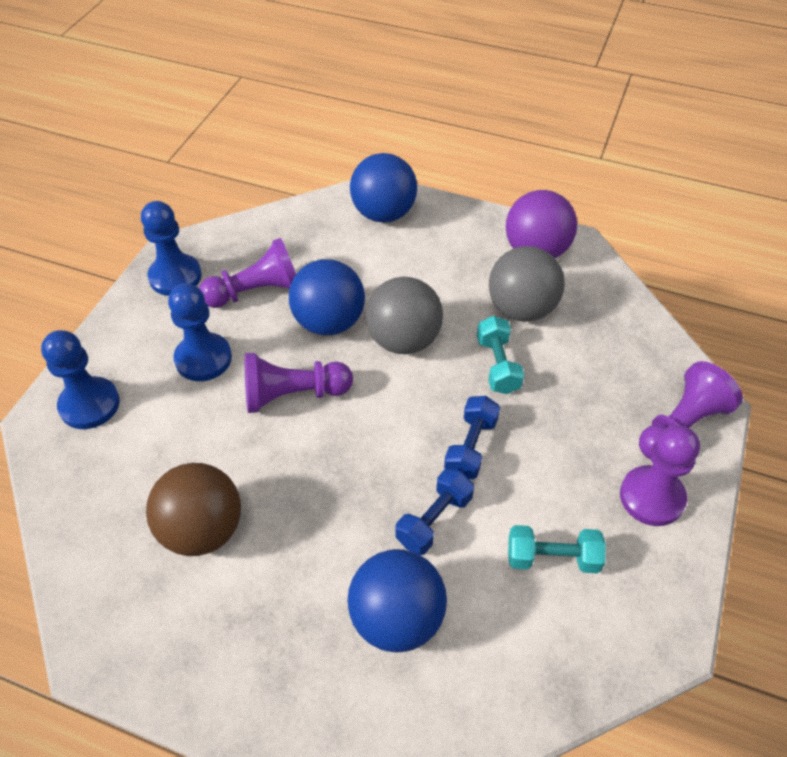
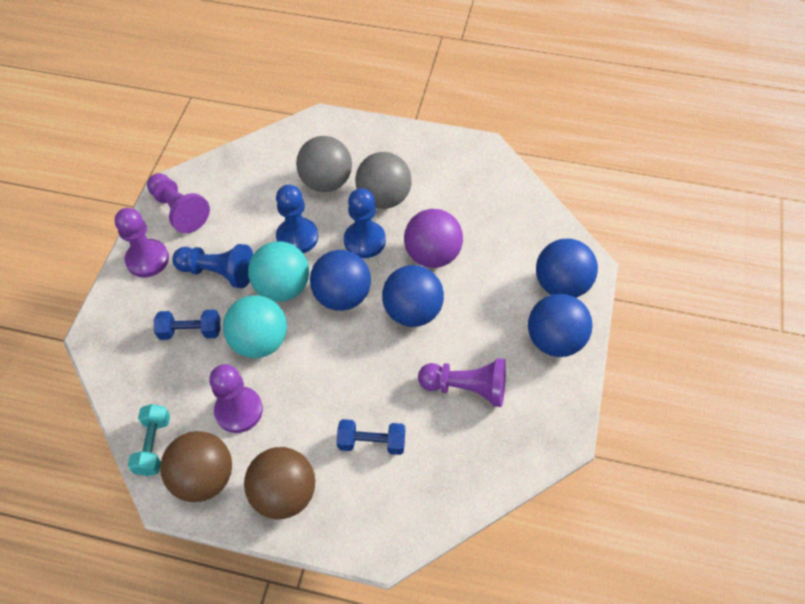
blue ball: [289,259,365,336] [347,549,447,652] [350,153,417,223] = 3 -> [310,250,371,311] [382,265,444,327] [528,294,593,357] [536,239,598,298] = 4
brown ball: [146,463,241,556] = 1 -> [160,431,232,502] [244,447,315,519] = 2
turquoise ball: none = 0 -> [223,295,287,358] [248,241,309,302] = 2
turquoise dumbbell: [477,316,524,394] [508,525,606,573] = 2 -> [128,404,170,476] = 1

